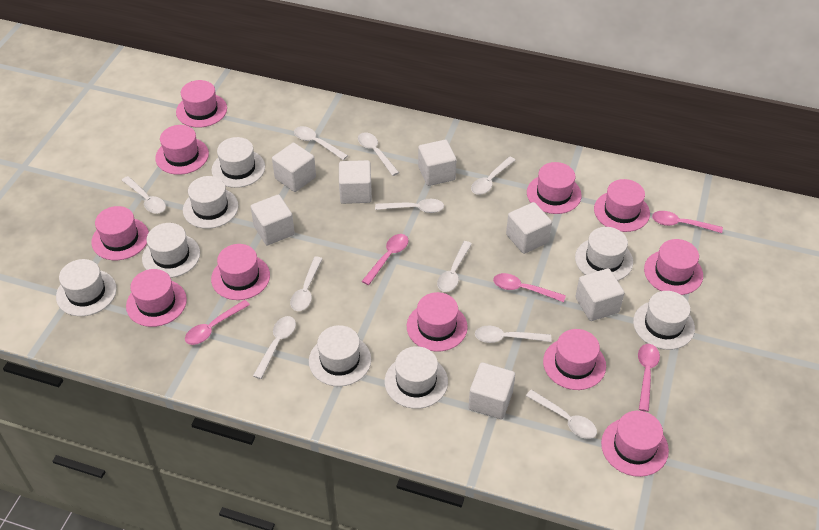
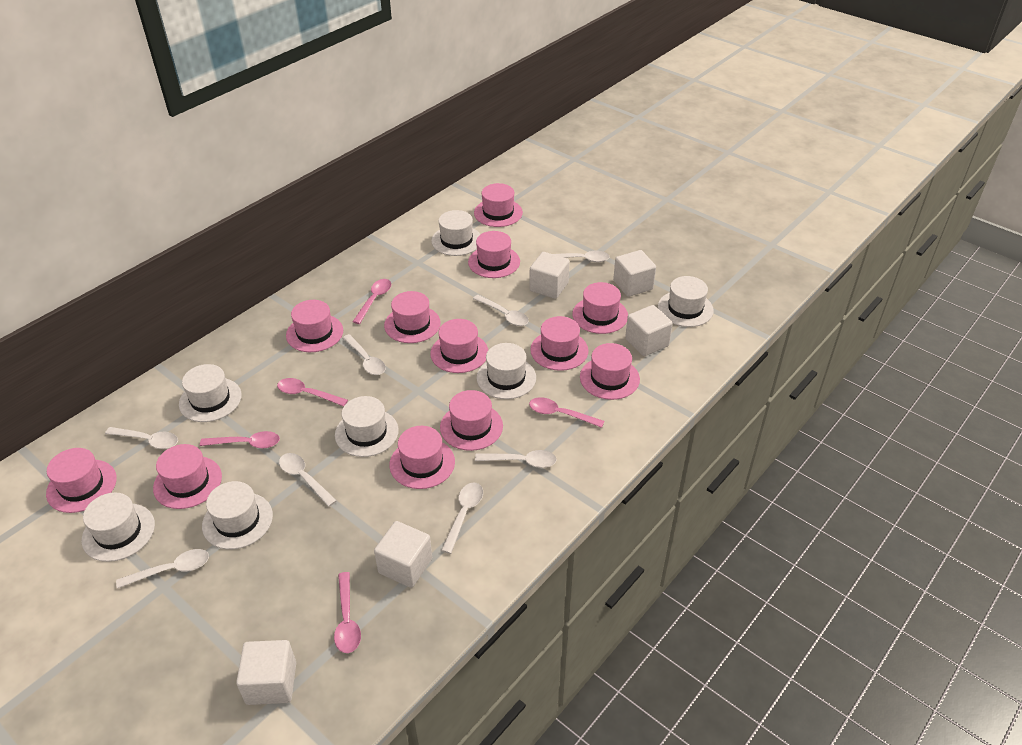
pink hat: [92,206,149,260] [126,269,187,327] [155,125,209,175] [176,80,227,128] [211,244,270,300] [407,292,468,352] [527,162,582,214] [543,329,606,390] [594,179,650,232] [601,411,669,477] [644,239,703,295] = 11 -> [46,448,117,513] [153,444,222,509] [286,300,343,352] [384,291,441,343] [389,426,455,489] [430,319,488,373] [440,390,503,451] [468,231,520,278] [474,183,523,227] [530,316,589,371] [572,282,628,334] [580,343,640,400] = 12
white cube: [251,195,295,245] [272,143,316,192] [339,160,372,204] [418,140,456,186] [468,362,515,419] [506,202,552,254] [575,268,625,321] = 7 -> [236,640,296,705] [374,521,432,588] [529,252,570,299] [613,250,656,297] [625,305,673,356] = 5
white hat: [56,259,117,316] [142,223,200,278] [183,176,239,229] [211,137,265,188] [309,325,371,387] [385,346,448,409] [575,227,633,281] [633,291,695,350] = 8 -> [82,493,155,562] [179,364,242,422] [202,481,273,549] [335,396,399,457] [431,210,480,256] [477,343,536,399] [658,276,714,327] = 7
white spoon: [122,176,166,214] [253,316,296,379] [290,257,322,311] [294,126,348,160] [358,132,399,176] [375,199,444,213] [437,241,472,292] [471,156,515,195] [475,326,551,343] [526,390,597,439] = 10 -> [105,427,178,449] [116,549,209,589] [279,453,337,507] [343,334,386,375] [441,483,483,554] [473,295,529,326] [475,450,557,468] [554,250,610,262] = 8

